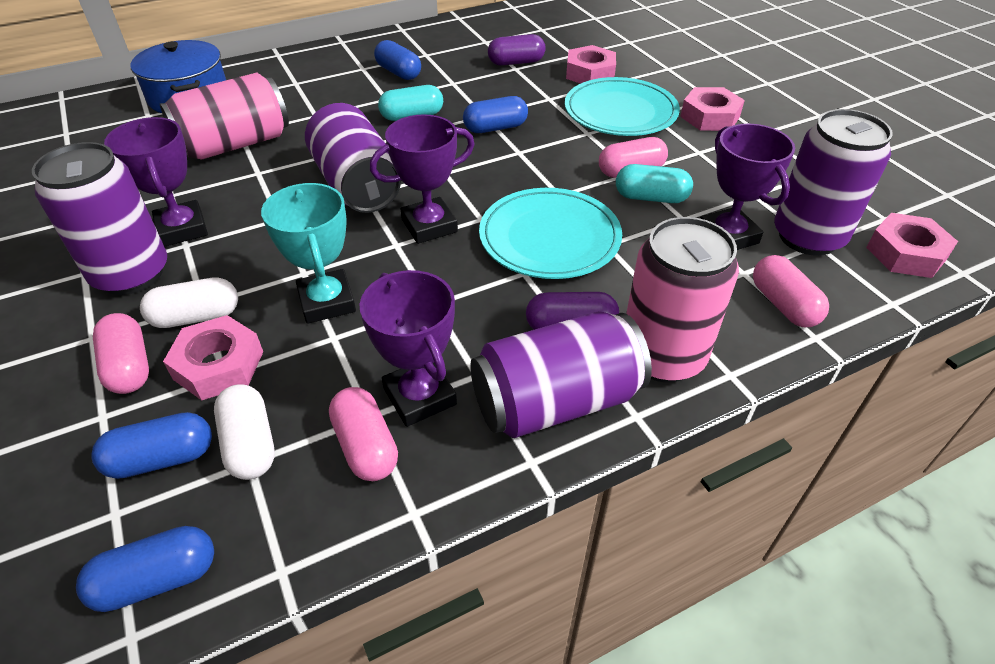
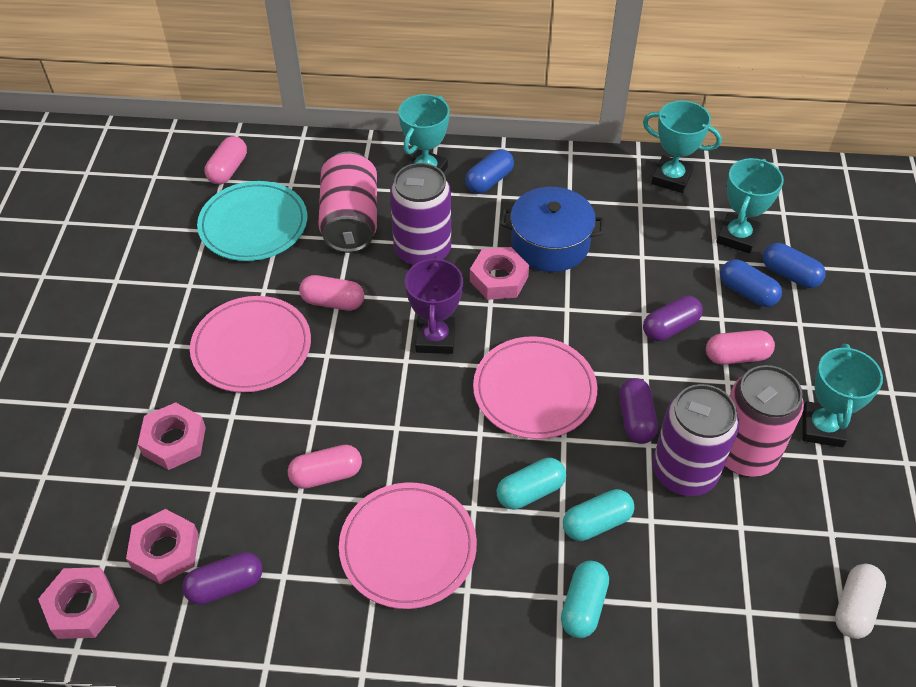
blue capsule: [76,526,214,612] [91,412,212,479] [374,40,421,80] [463,96,528,133] = 4 -> [465,149,514,194] [720,259,782,307] [763,243,826,288] = 3
pink plate: none = 0 -> [190,296,311,392] [339,483,477,609] [473,336,597,439] = 3
purple can: [32,142,167,295] [305,103,401,213] [470,311,652,438] [774,109,893,256] = 4 -> [390,163,451,266] [653,384,739,496] = 2
purple capsule: [488,34,546,66] [526,292,619,330] = 2 -> [182,552,263,605] [619,378,658,444] [643,296,703,341] = 3
purple trophy: [104,117,208,247] [360,270,457,427] [370,114,475,244] [700,124,795,250] = 4 -> [405,256,463,354] = 1
turquoise capsule: [378,85,443,121] [616,164,693,203] = 2 -> [496,458,566,509] [561,561,609,638] [563,489,635,541] = 3
turquoise plate: [479,188,622,279] [565,77,680,136] = 2 -> [197,181,307,261] = 1
turquoise trophy: [261,183,356,324] = 1 -> [399,94,450,173] [643,101,722,193] [716,158,784,254] [802,344,883,447] = 4
white capsule: [140,277,238,328] [214,384,275,480] = 2 -> [835,564,886,639] = 1

